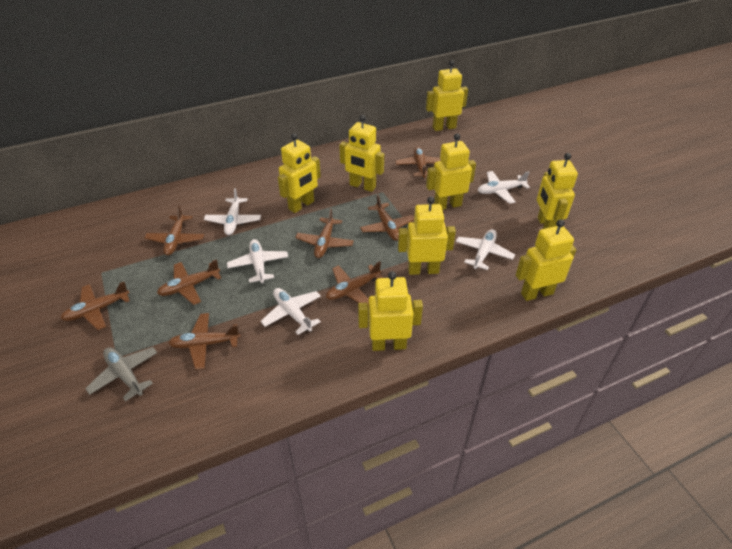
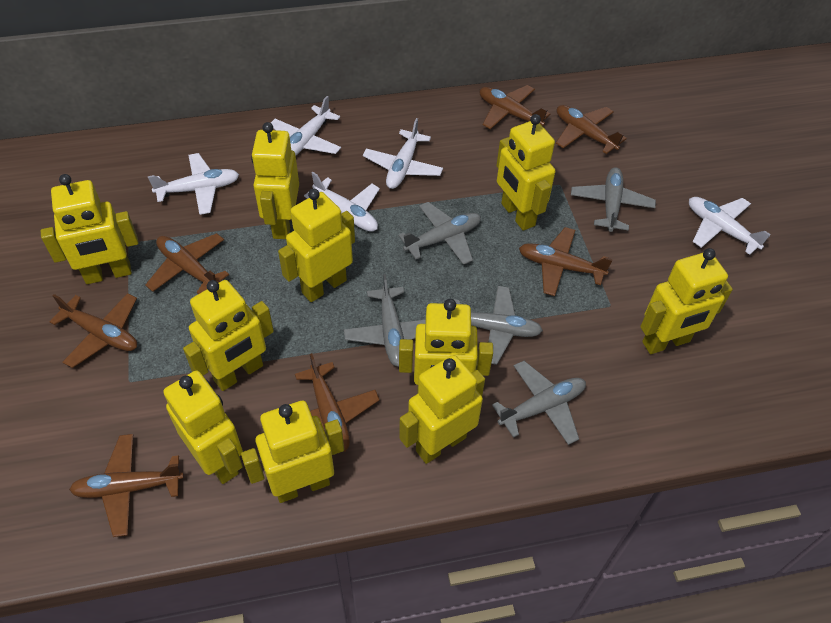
brown plane: [60,282,130,330] [145,205,204,256] [157,259,221,305] [168,313,241,370] [295,208,354,258] [326,261,384,307] [360,194,414,241] [395,146,441,179] = 8 -> [49,293,137,368] [69,434,184,537] [145,233,229,294] [295,353,380,452] [480,85,550,129] [519,227,613,296] [556,105,627,154] = 7
grey plane: [85,347,157,401] = 1 -> [344,274,426,367] [398,202,481,265] [454,286,543,365] [492,361,586,445] [571,167,656,232] = 5
yellow robot: [278,133,321,213] [339,115,384,192] [358,271,423,351] [398,196,456,275] [426,60,468,131] [426,133,476,210] [516,219,576,301] [537,153,578,229] = 8 -> [40,174,138,284] [163,371,243,484] [183,280,274,391] [241,401,344,503] [251,122,299,239] [278,189,355,302] [399,299,493,394] [399,355,485,464] [496,114,556,231] [640,248,733,354] = 10

